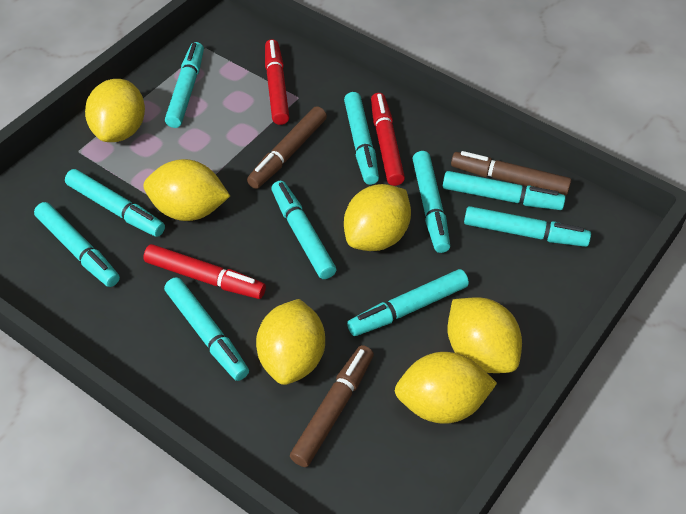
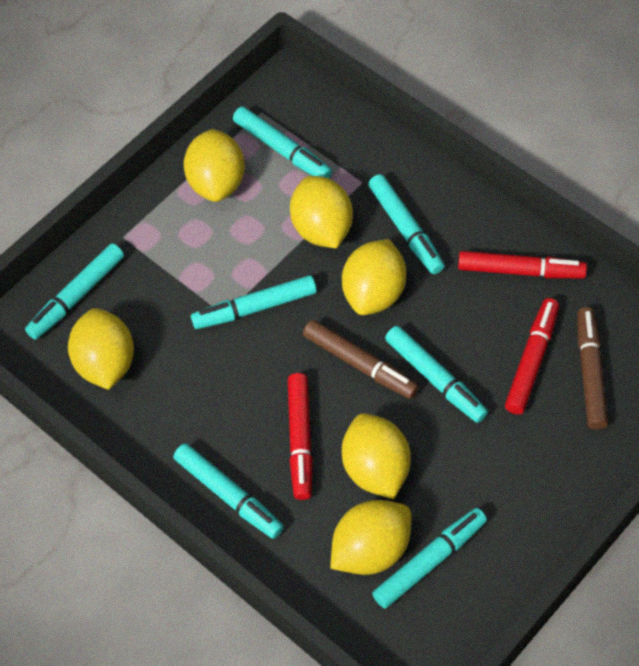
brown marker: [247,106,327,189] [290,345,374,467] [451,151,571,196] = 3 -> [303,320,419,399] [577,307,608,430] = 2
turquoise marker: [34,202,120,287] [65,169,165,237] [164,277,249,381] [165,42,204,128] [271,181,336,279] [344,92,379,185] [347,269,469,336] [412,151,450,253] [443,171,566,210] [464,206,591,247] = 10 -> [25,243,124,340] [173,443,284,539] [191,275,317,329] [233,106,332,179] [368,174,445,274] [372,508,487,608] [385,326,488,423] = 7

